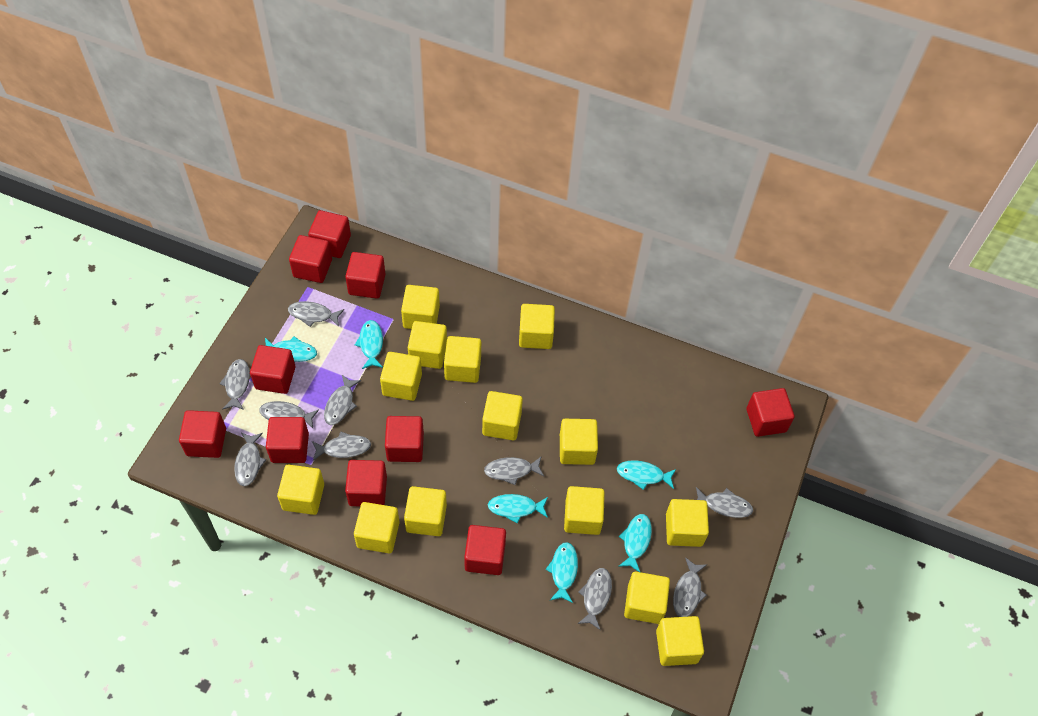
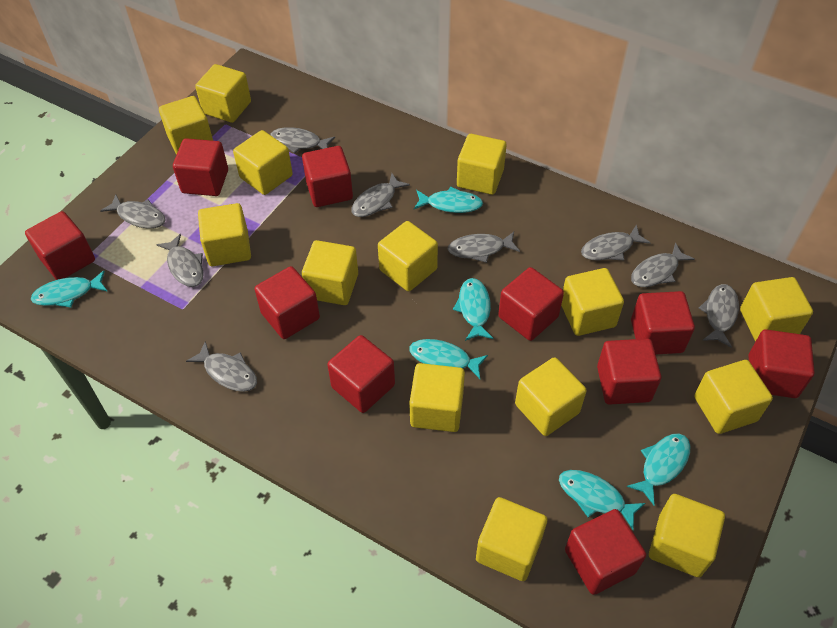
grey fish: [219,359,250,410] [234,433,266,486] [259,401,319,428] [288,301,344,327] [312,432,371,461] [324,375,361,425] [484,456,544,485] [578,568,612,630] [673,557,707,617] [696,487,753,518] = 10 -> [100,194,166,229] [156,234,204,287] [186,341,257,392] [271,127,335,153] [352,173,410,217] [448,232,520,263] [581,224,651,261] [631,242,695,287] [699,284,739,348] = 9

